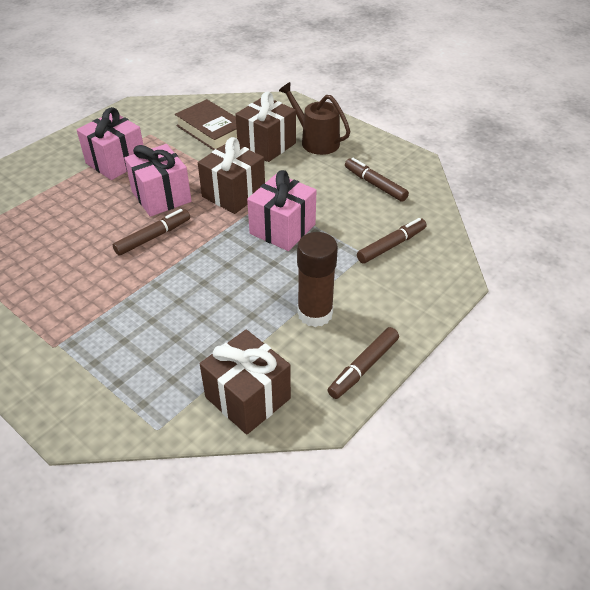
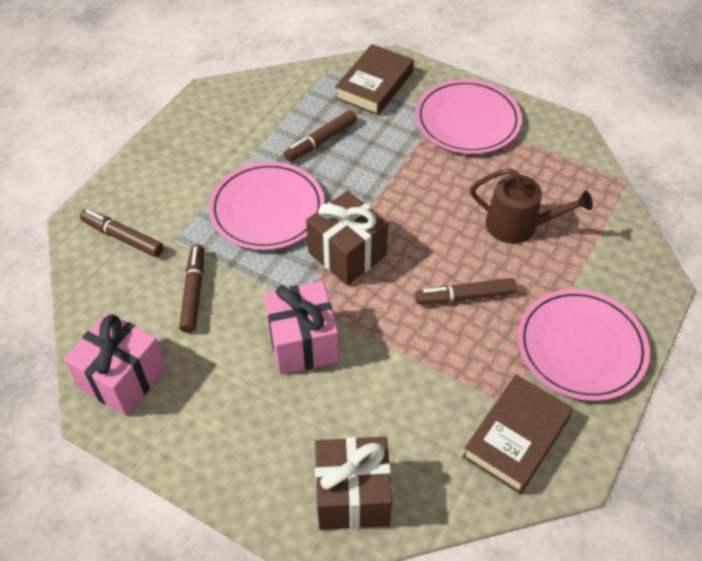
brown book: [175,99,237,150] = 1 -> [335,44,414,116] [462,375,573,494] = 2
brown gift: [198,137,265,214] [200,330,291,435] [235,92,296,162] = 3 -> [306,191,388,285] [315,437,393,530] = 2
brown glue stick: [297,232,338,327] = 1 -> none = 0
pink gift: [77,107,143,180] [124,144,191,217] [247,170,316,251] = 3 -> [64,312,166,416] [264,281,339,375] = 2
pink plate: none = 0 -> [209,162,325,250] [415,79,522,154] [518,289,650,401] = 3

